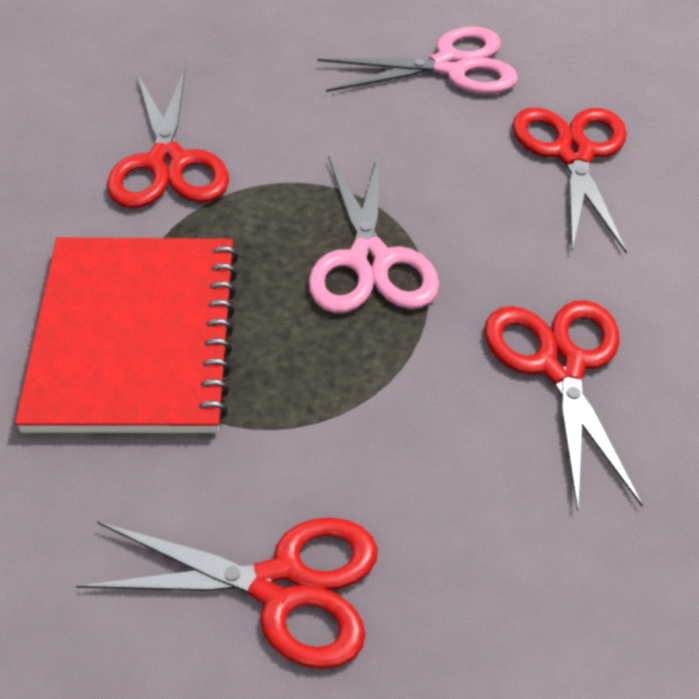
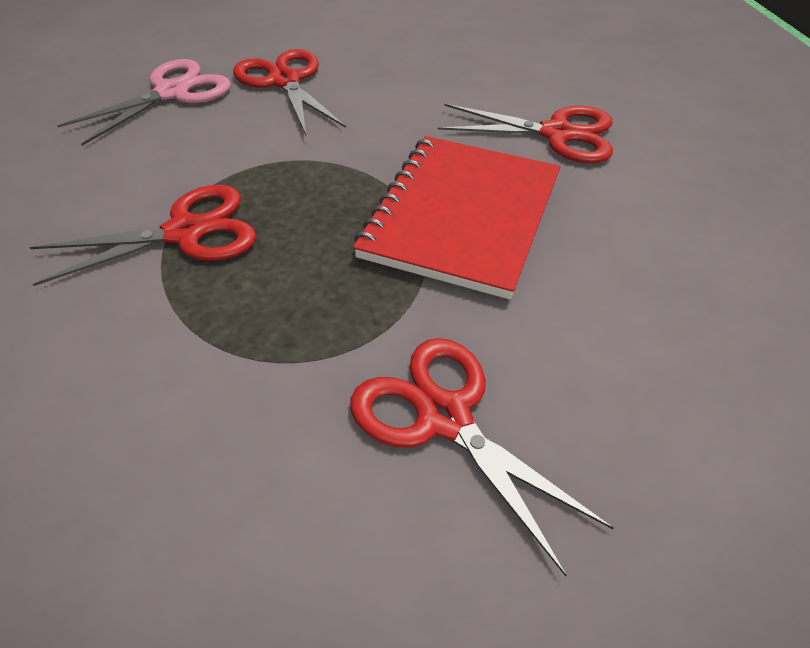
pink scissors: [308,151,439,313] [318,27,518,94] = 2 -> [57,59,231,146] = 1

